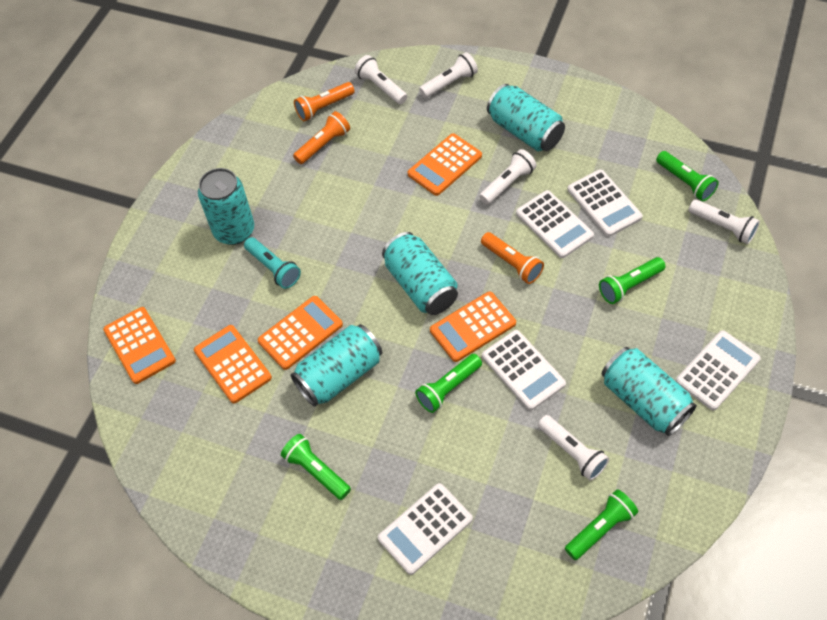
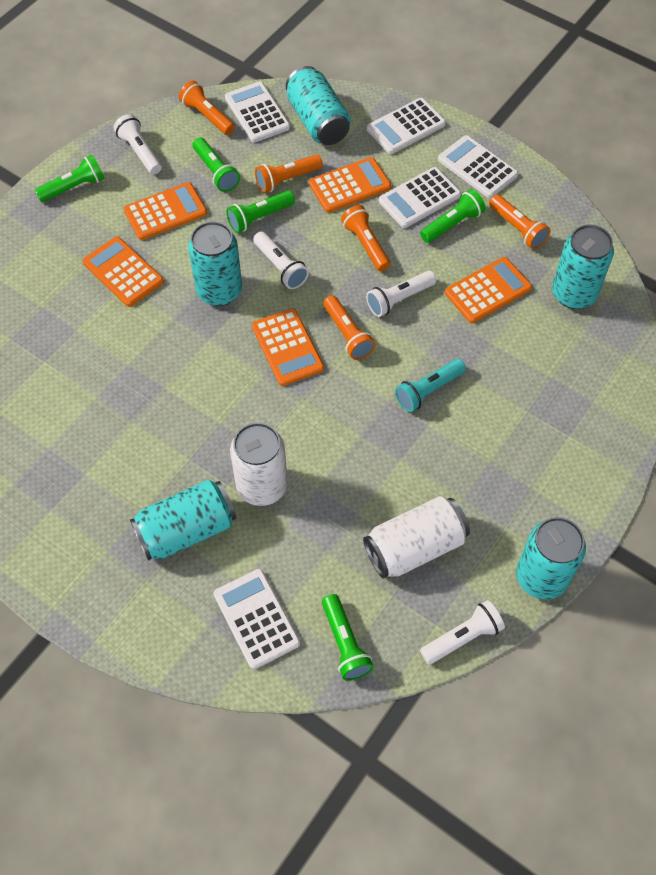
orange flashlight: [293,111,350,164] [294,82,354,121] [481,232,544,284] = 3 -> [179,81,235,135] [255,154,323,193] [323,295,376,360] [341,205,390,271] [489,194,551,250] = 5
white can: none = 0 -> [230,423,288,506] [363,496,470,579] = 2
white flashlight: [354,55,407,104] [419,52,478,98] [479,149,537,205] [538,415,609,481] [688,199,760,244] = 5 -> [114,114,162,175] [253,231,309,289] [366,271,436,317] [420,600,505,665] = 4

